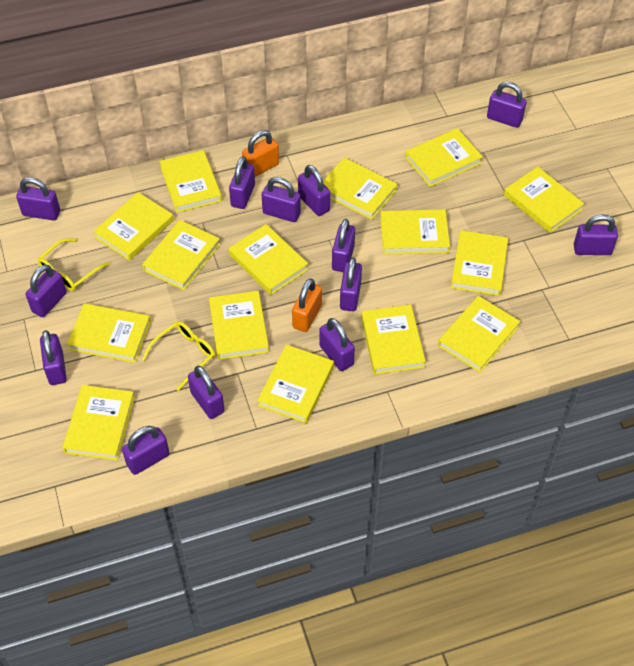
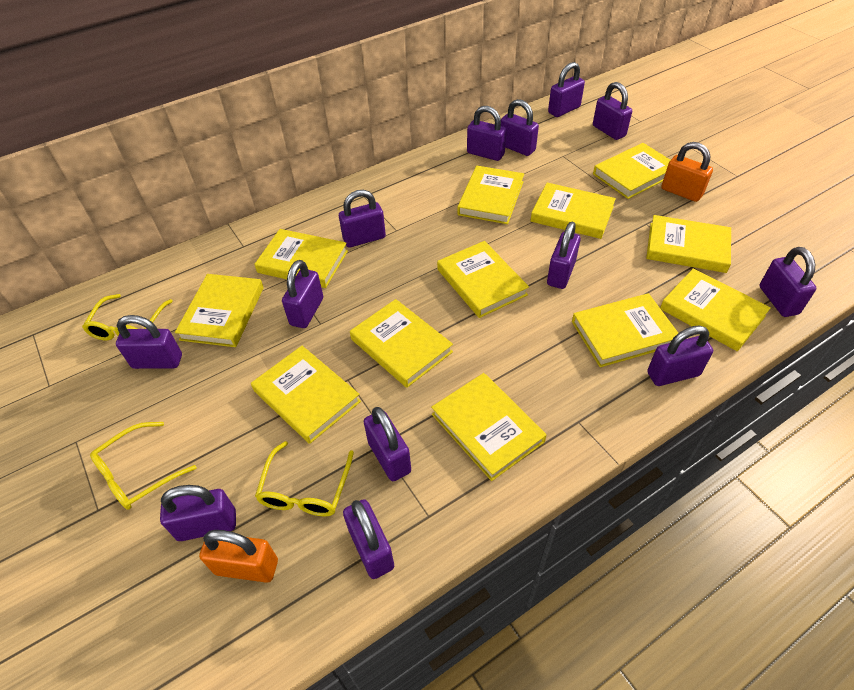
yellow book: [63,385,135,460] [67,303,151,363] [93,192,174,261] [142,220,220,290] [160,150,222,213] [209,291,269,360] [229,224,308,295] [257,344,334,423] [323,158,397,220] [361,305,426,374] [380,209,450,255] [405,128,483,187] [438,296,520,372] [451,230,508,296] [504,167,584,233] = 15 -> [175,274,264,347] [251,346,361,444] [254,229,348,288] [350,299,453,388] [431,373,546,481] [437,241,529,318] [457,166,524,224] [531,183,616,239] [572,293,678,367] [593,143,670,199] [646,215,731,273] [660,268,771,351] = 12
yellow glasses: [38,238,110,291] [142,321,215,391] = 2 -> [82,294,173,340] [90,422,197,510] [255,441,354,516] = 3

